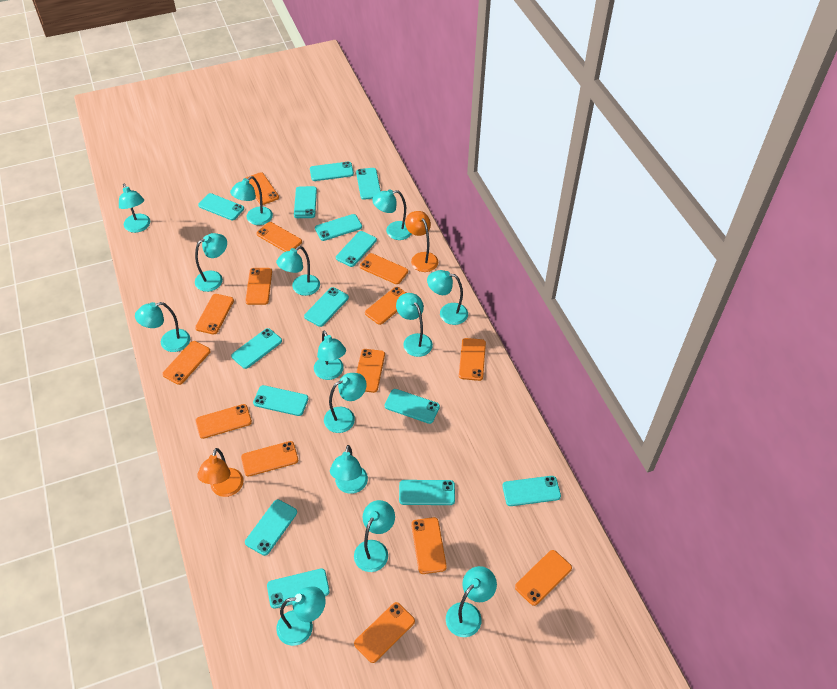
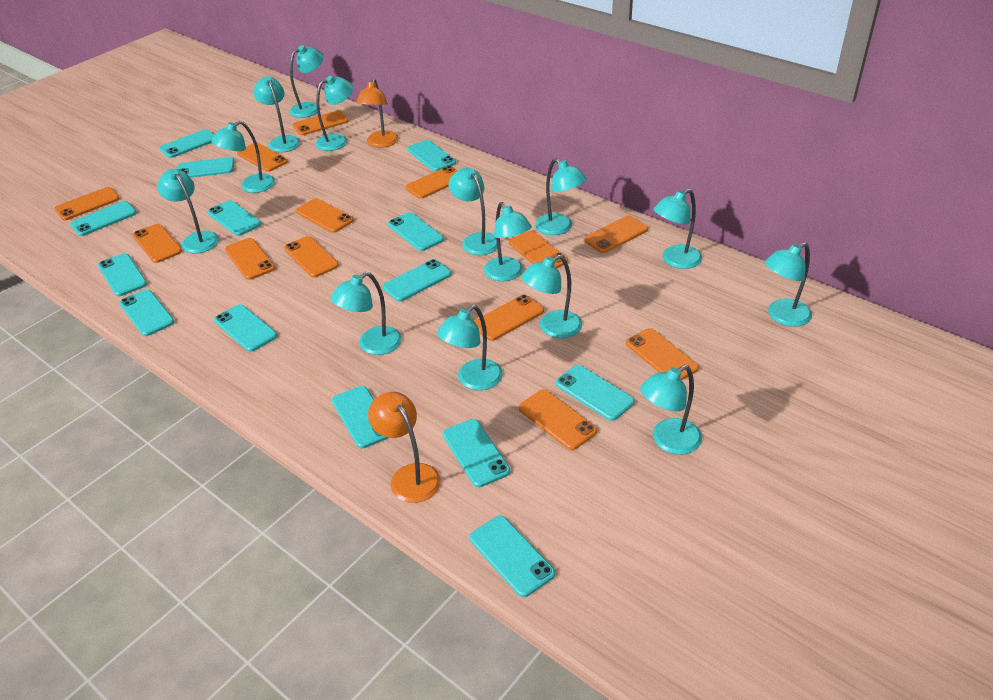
orange phone: [162,341,211,385] [195,294,234,334] [196,404,252,439] [241,441,298,477] [245,268,272,305] [246,172,279,205] [256,222,302,252] [354,602,415,663] [356,349,385,393] [360,253,408,284] [365,287,406,325] [411,517,447,574] [459,338,486,381] [515,550,572,606] = 14 -> [54,187,120,221] [133,224,182,263] [225,238,275,280] [237,143,288,172] [284,236,339,278] [293,110,349,135] [296,198,354,233] [405,166,458,199] [474,294,544,341] [509,231,568,268] [519,389,597,450] [584,216,648,253] [626,328,699,380] = 13

